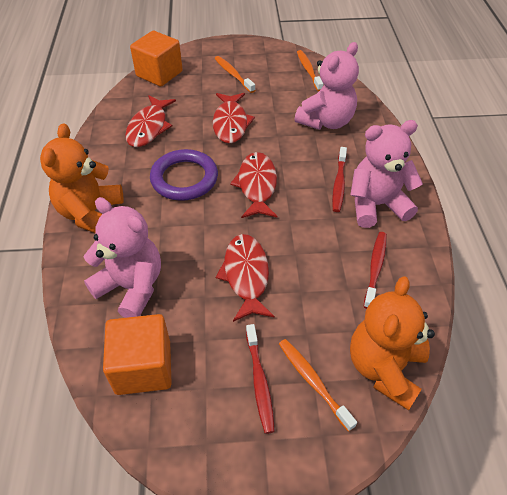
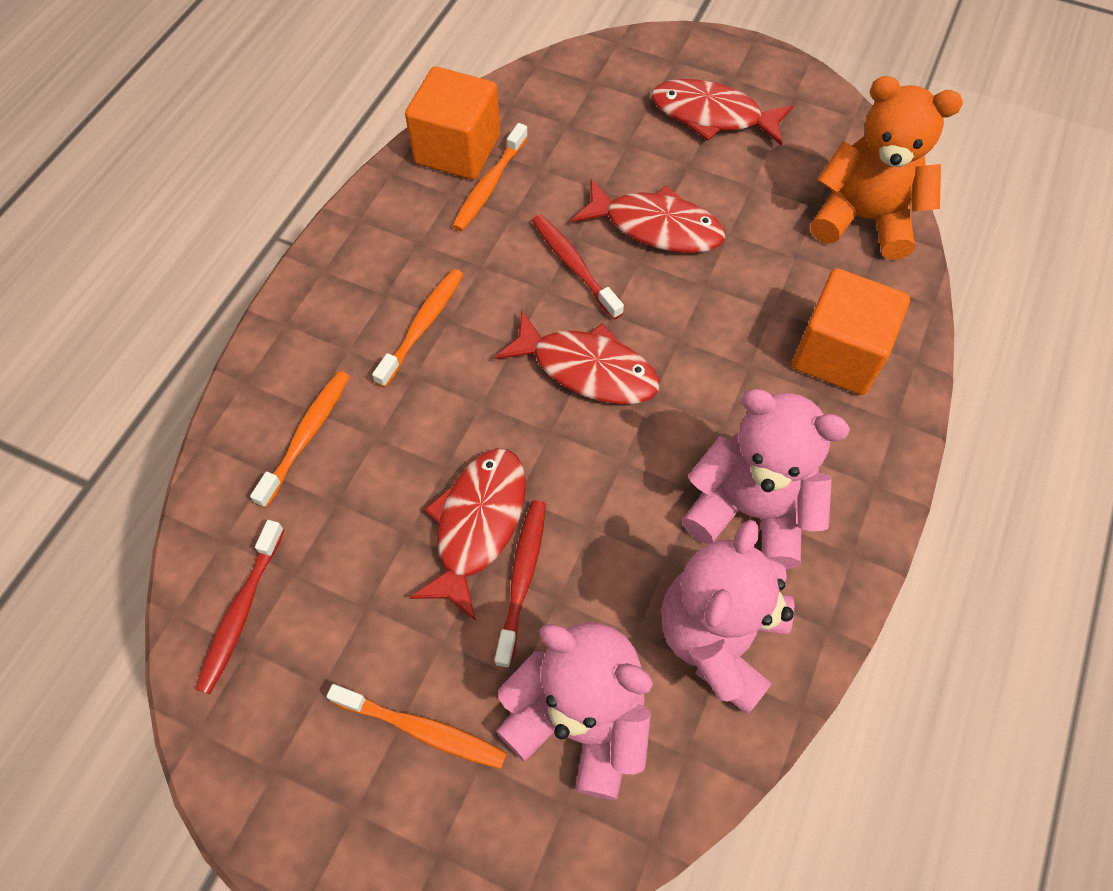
orange teddy bear: [40,123,124,233] [350,276,435,410] = 2 -> [811,76,963,260] = 1
orange toothbrush: [214,56,255,93] [279,339,357,432] [297,50,323,91] = 3 -> [250,371,350,508] [326,684,507,769] [372,269,463,388] [452,123,528,231] = 4
purple ring: [150,149,218,201] = 1 -> none = 0

